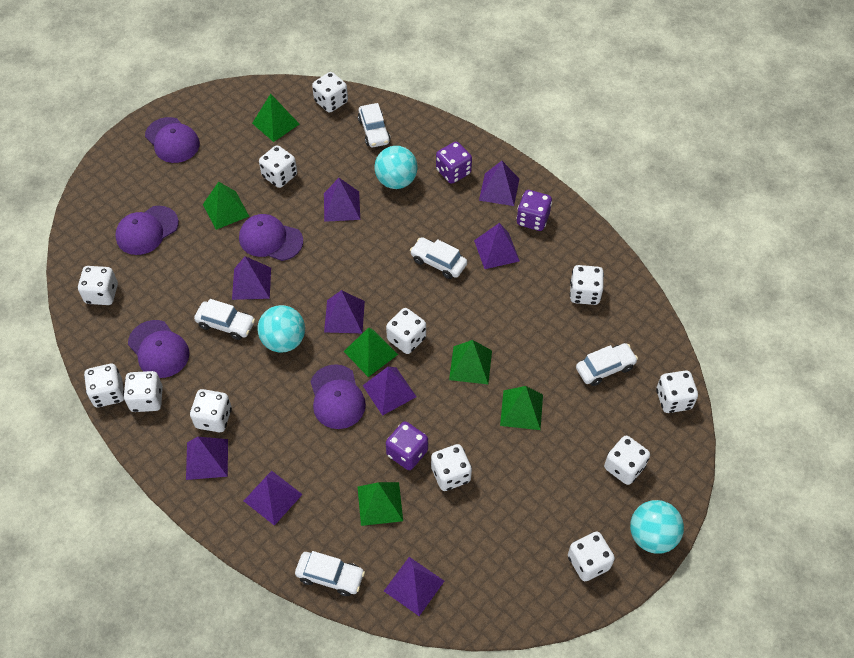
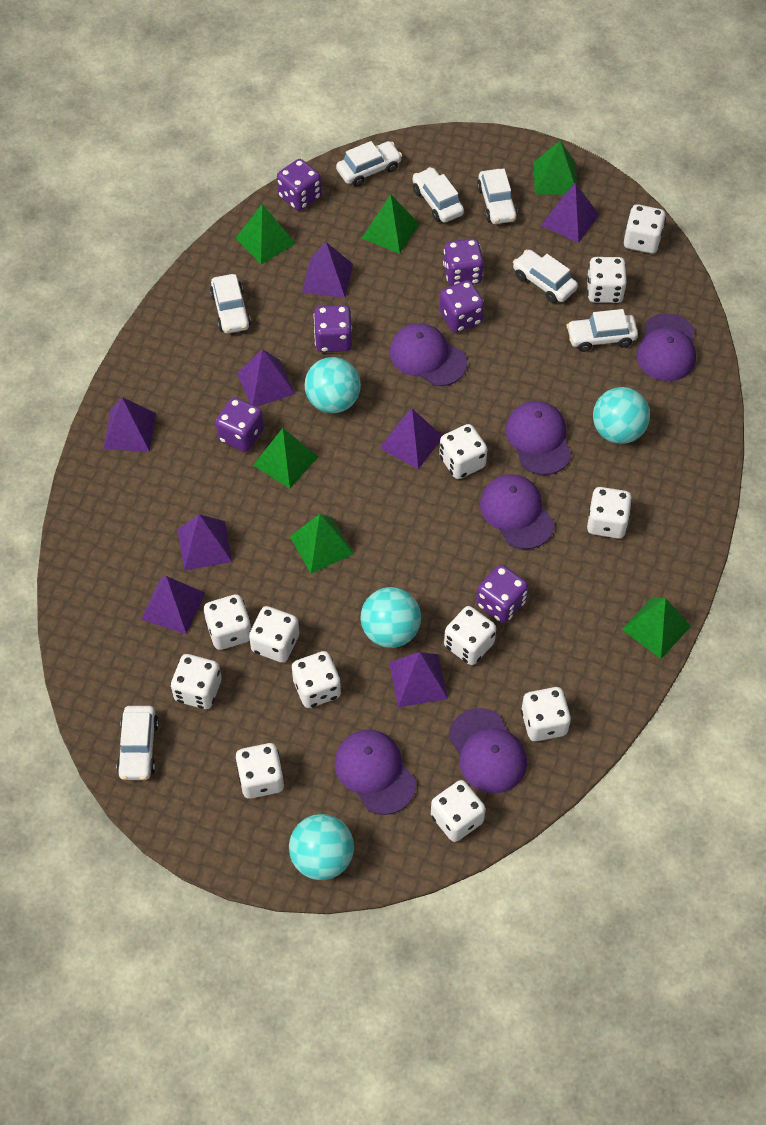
purple cap: [115,206,179,255] [128,320,189,378] [145,117,200,163] [239,214,303,261] [310,364,366,429] = 5 -> [334,730,416,815] [390,323,467,386] [449,708,527,793] [480,474,555,549] [506,401,572,475] [637,314,696,381] = 6
purple dice: [386,421,428,470] [436,142,472,184] [516,190,552,231] = 3 -> [215,397,264,452] [277,159,321,211] [314,305,352,352] [439,280,484,333] [443,239,484,286] [476,565,528,623] = 6
purple pyramid: [186,437,228,480] [232,256,271,300] [244,471,303,526] [324,178,360,222] [324,290,365,333] [362,367,416,416] [384,557,444,616] [474,223,520,269] [479,161,519,206] = 9 -> [103,397,156,452] [141,576,205,634] [177,514,232,570] [237,349,295,407] [302,242,353,298] [379,409,442,469] [389,652,448,707] [541,183,599,243] = 8
turquoise ball: [257,305,305,353] [374,146,418,189] [630,500,684,554] = 3 -> [289,814,354,880] [305,357,361,413] [360,587,421,648] [593,387,650,444] = 4
white car: [194,299,255,340] [295,551,365,596] [358,103,391,147] [410,237,467,279] [576,343,638,386] = 5 -> [116,706,159,780] [210,274,251,333] [336,141,402,187] [413,167,464,223] [477,169,518,224] [513,250,578,303] [567,309,638,352] = 7

